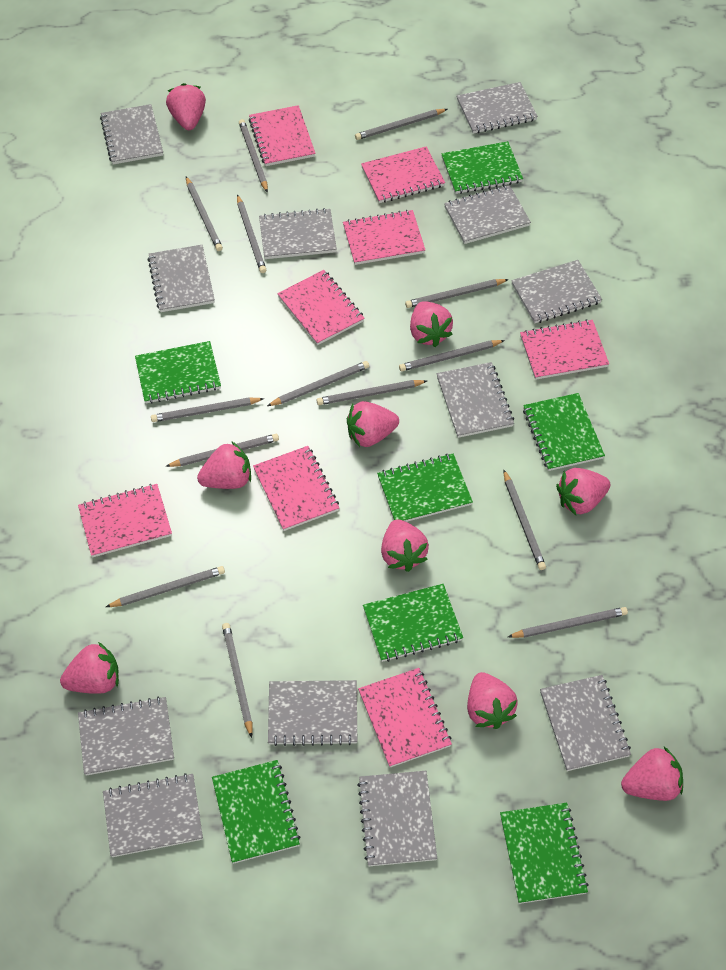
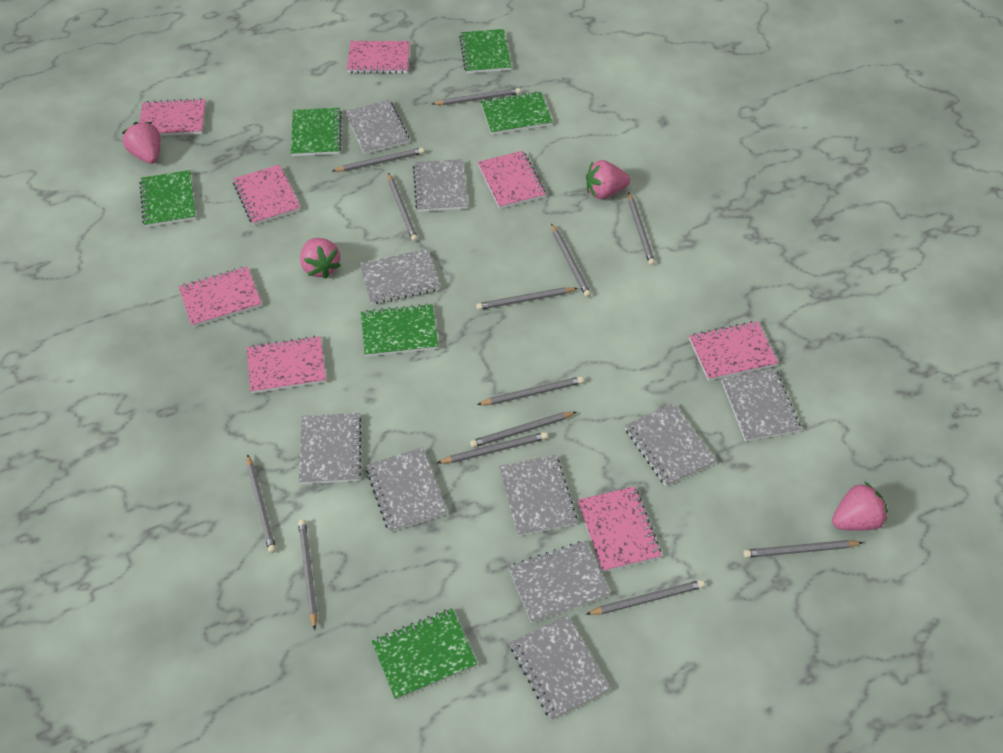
green notebook: [135,341,221,404] [212,760,301,864] [363,584,463,662] [377,454,473,522] [441,141,523,194] [500,803,589,904] [523,393,605,471] = 7 -> [139,170,196,227] [291,108,342,156] [361,303,438,357] [372,609,477,700] [459,29,511,74] [481,91,552,135] = 6
grey notebook: [78,697,174,776] [100,104,163,165] [103,773,203,857] [148,245,215,312] [259,208,337,259] [268,680,357,746] [357,771,437,866] [437,362,514,438] [444,185,531,244] [457,82,538,134] [511,260,602,324] [540,675,631,771] = 12 -> [299,413,362,484] [345,100,409,154] [359,249,440,304] [366,448,447,532] [413,159,468,212] [499,455,577,536] [508,541,610,623] [510,616,610,720] [625,404,716,486] [721,368,801,442] = 10
grey pencil: [106,566,225,607] [151,398,264,422] [165,434,279,467] [186,176,223,251] [222,623,252,738] [237,194,266,273] [239,119,268,193] [267,361,369,406] [317,380,427,405] [355,109,447,140] [399,340,505,371] [405,279,509,308] [503,469,546,570] [508,607,628,638] = 14 -> [247,454,276,553] [298,519,317,630] [332,148,424,172] [388,173,418,242] [432,88,521,105] [437,432,548,463] [470,412,576,448] [476,287,578,310] [477,376,584,405] [551,224,591,297] [586,580,705,615] [628,192,655,266] [743,540,863,558] = 13
pink strawberry: [60,642,119,694] [166,83,206,130] [197,441,251,489] [347,401,399,447] [381,519,429,572] [410,301,453,347] [467,672,518,729] [556,468,610,515] [621,747,683,801] = 9 -> [122,122,160,164] [300,238,341,279] [586,160,630,199] [832,482,888,531] = 4

